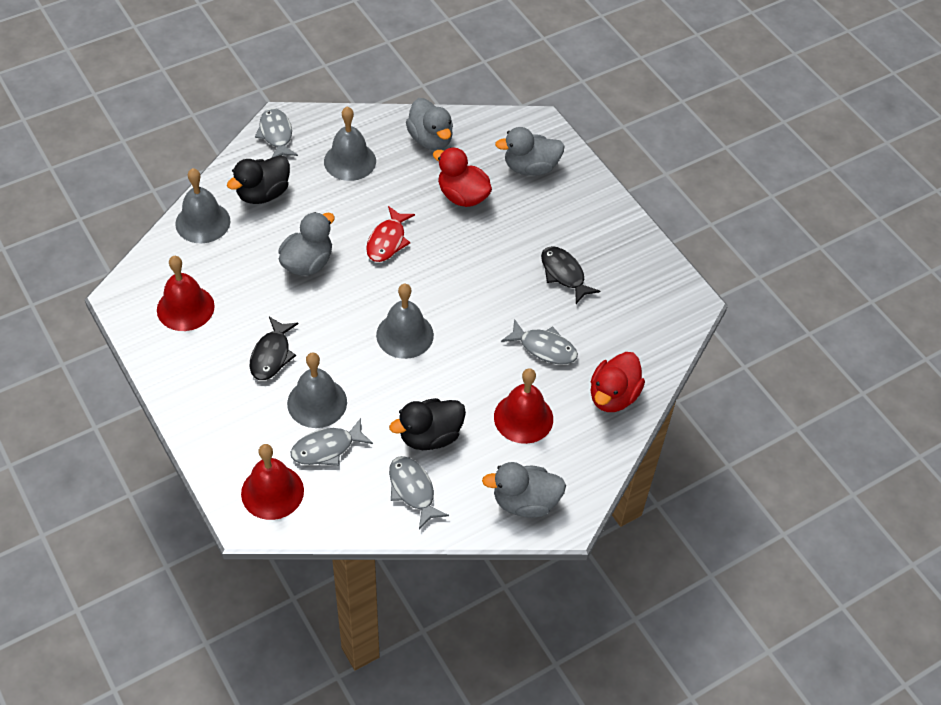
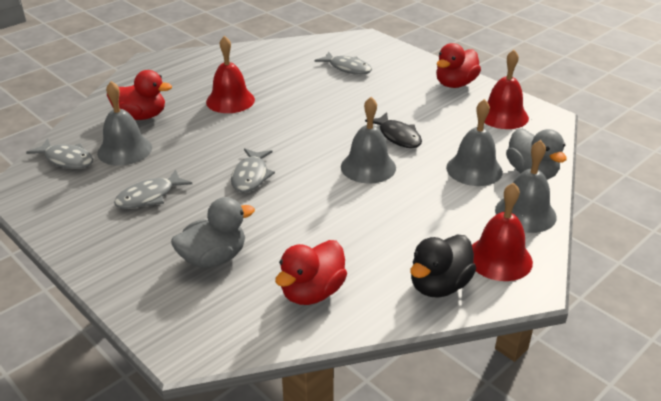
black duck: [227,155,290,204] [389,398,466,450] = 2 -> [410,235,476,298] = 1
black fish: [250,317,298,380] [541,246,600,304] = 2 -> [365,112,422,148] = 1
grey duck: [278,212,335,276] [406,98,453,150] [482,462,566,518] [495,127,565,176] = 4 -> [171,197,255,268] [506,128,567,180] = 2
red duck: [433,147,492,207] [591,352,645,412] = 2 -> [107,70,172,120] [275,240,347,305] [436,43,481,88] = 3
red fish: [366,206,415,262] = 1 -> none = 0

